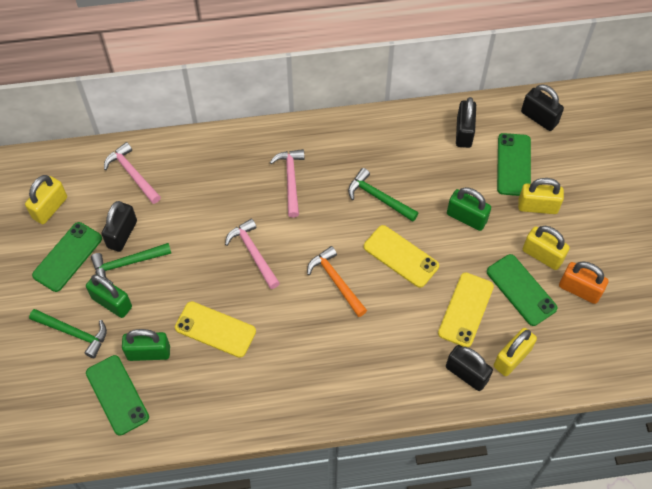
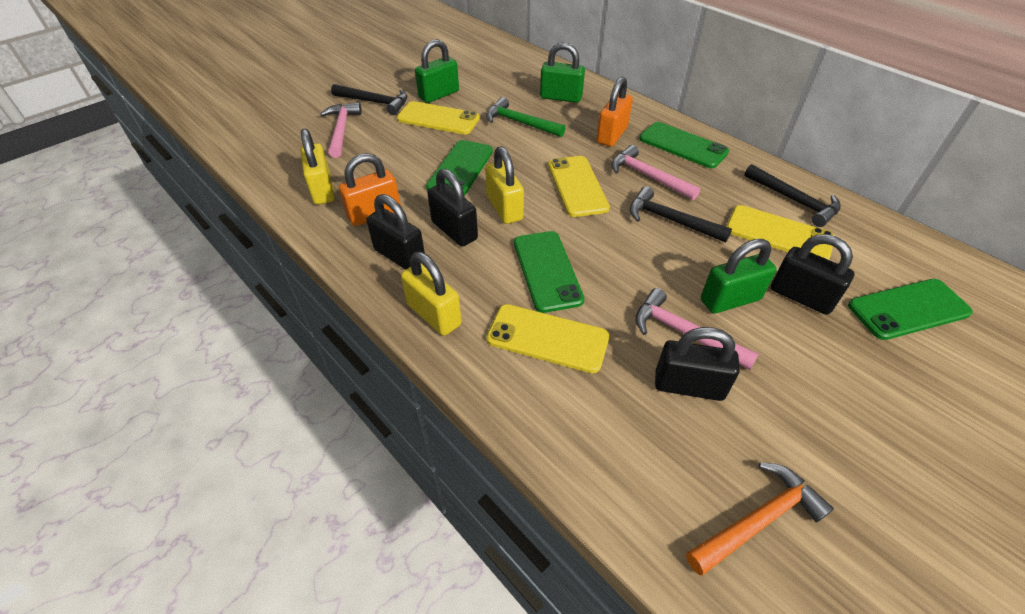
black hammer: none = 0 -> [331,84,407,115] [630,186,732,243] [744,164,841,227] = 3
green hammer: [29,309,107,358] [91,243,172,284] [348,168,418,222] = 3 -> [486,97,565,137] = 1
orange padlock: [559,261,609,304] = 1 -> [339,153,401,226] [596,77,633,147] = 2
yellow padlock: [25,175,67,224] [494,328,537,376] [518,178,564,214] [523,226,570,270] = 4 -> [301,129,335,205] [401,252,462,336] [485,146,524,224] = 3
yellow phone: [175,301,256,358] [364,225,439,288] [438,273,494,347] = 3 -> [397,101,480,135] [486,304,610,373] [548,156,610,217] [726,205,834,260] = 4

